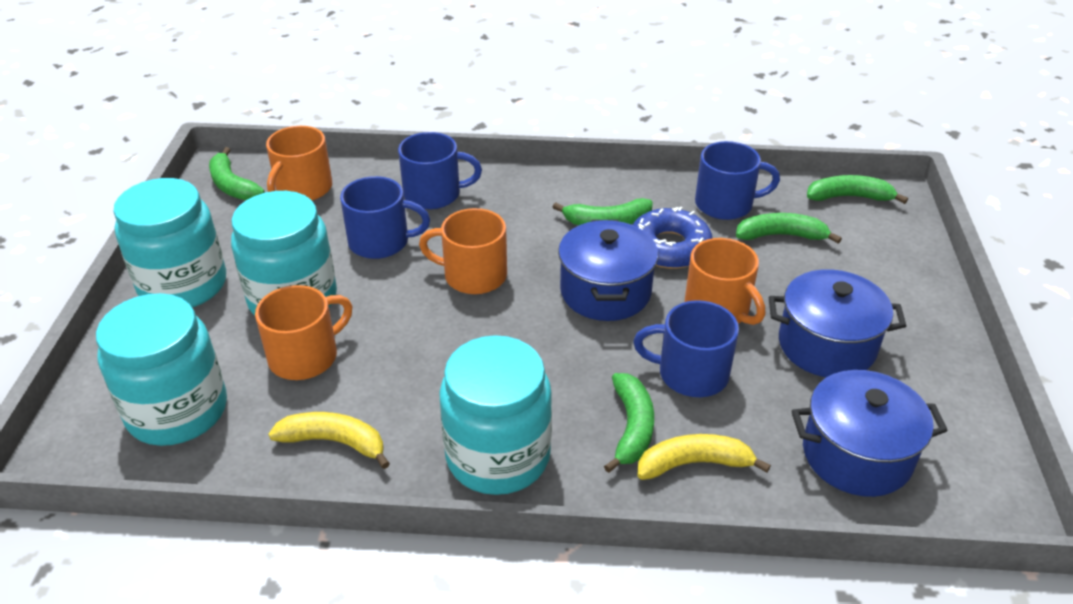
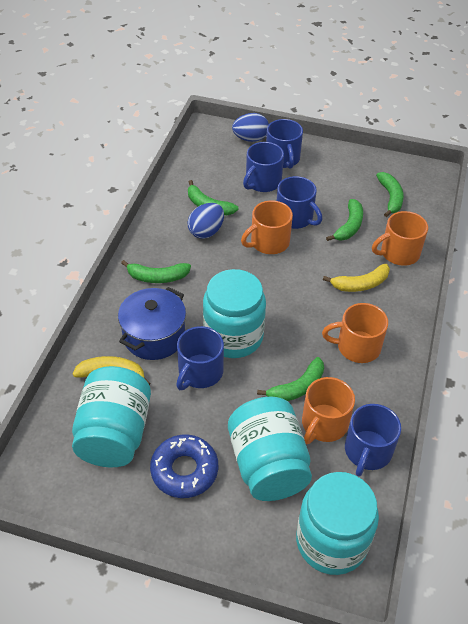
blue egg: none = 0 -> [188,203,224,239] [232,113,269,142] = 2
blue mug: [340,176,430,259] [398,132,482,209] [633,300,739,397] [695,141,780,220] = 4 -> [176,326,224,390] [243,142,284,192] [266,119,303,169] [277,176,322,229] [345,404,401,477] = 5
blue pot: [558,220,658,321] [769,269,906,377] [792,370,948,497] = 3 -> [118,287,186,360] = 1

